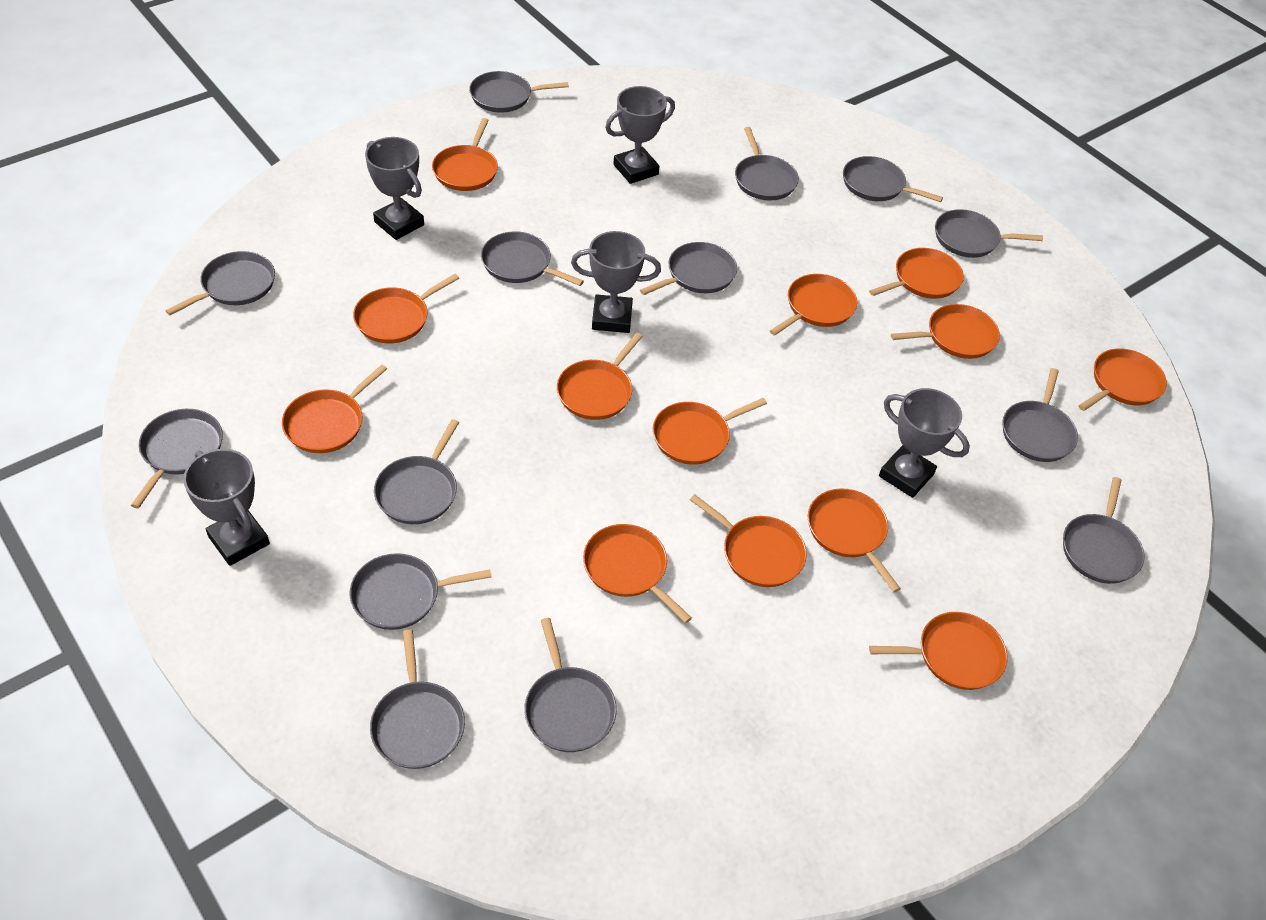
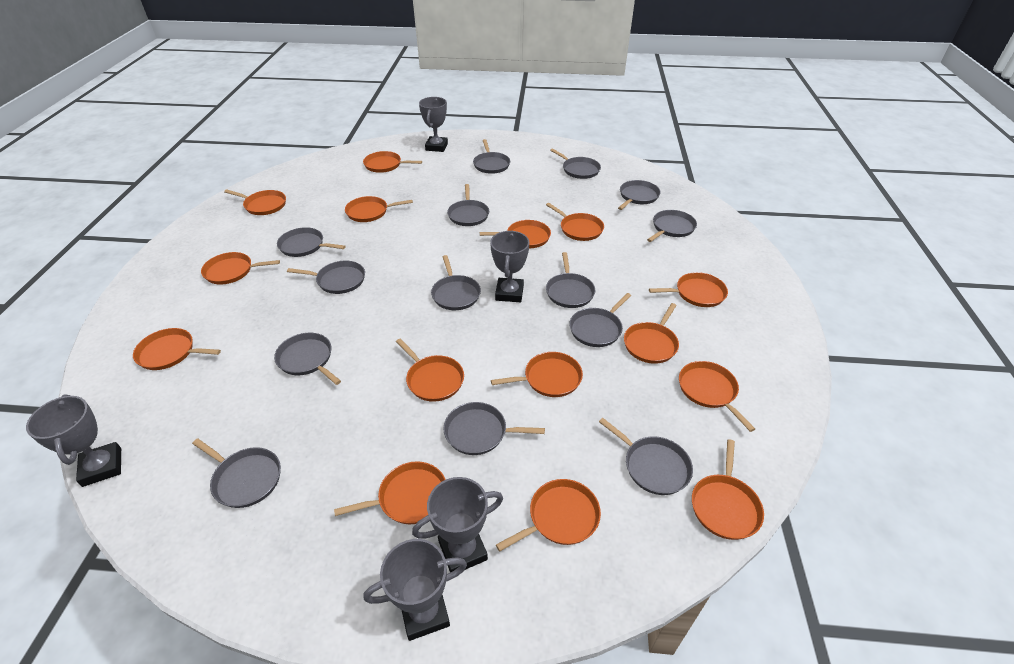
orange pan: [282,364,387,453] [353,274,459,344] [432,118,498,191] [557,333,643,420] [583,524,692,623] [653,398,767,465] [690,494,807,587] [770,274,857,336] [808,488,901,592] [869,248,964,299] [869,612,1007,690] [891,304,1000,359] [1078,348,1167,411] = 13 -> [133,328,221,370] [201,252,280,284] [224,189,286,215] [334,461,446,524] [345,196,413,222] [363,151,422,173] [396,339,464,402] [480,220,551,248] [491,352,583,397] [496,479,601,552] [546,203,604,241] [624,303,679,364] [649,272,728,307] [679,361,755,432] [692,439,764,540] = 15

